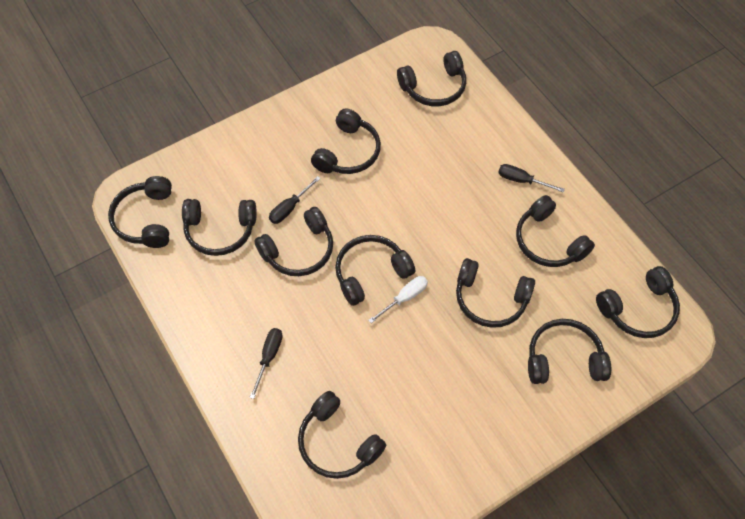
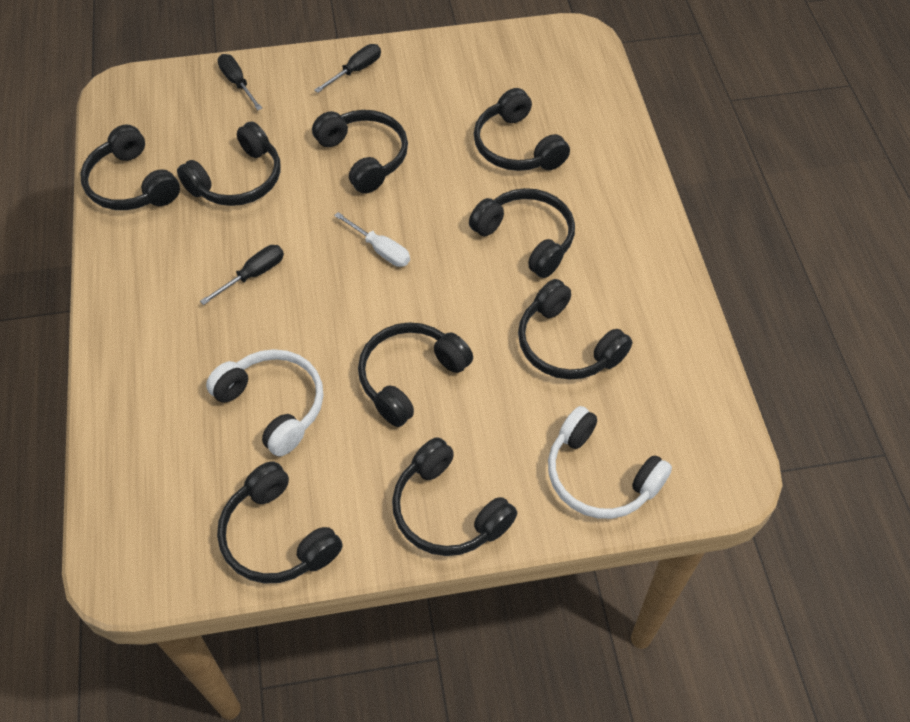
black headphones: [108,176,172,248] [182,199,257,256] [254,207,333,276] [298,391,386,479] [311,108,381,174] [335,235,415,306] [397,51,466,106] [456,258,535,328] [516,195,595,267] [528,319,611,384] [596,266,680,338] = 11 -> [80,124,180,210] [177,121,281,206] [217,461,343,584] [312,110,408,194] [358,322,473,427] [392,437,517,556] [469,188,575,278] [474,88,570,171] [518,279,632,380] = 9
white headphones: none = 0 -> [206,349,323,456] [548,406,672,519] = 2

